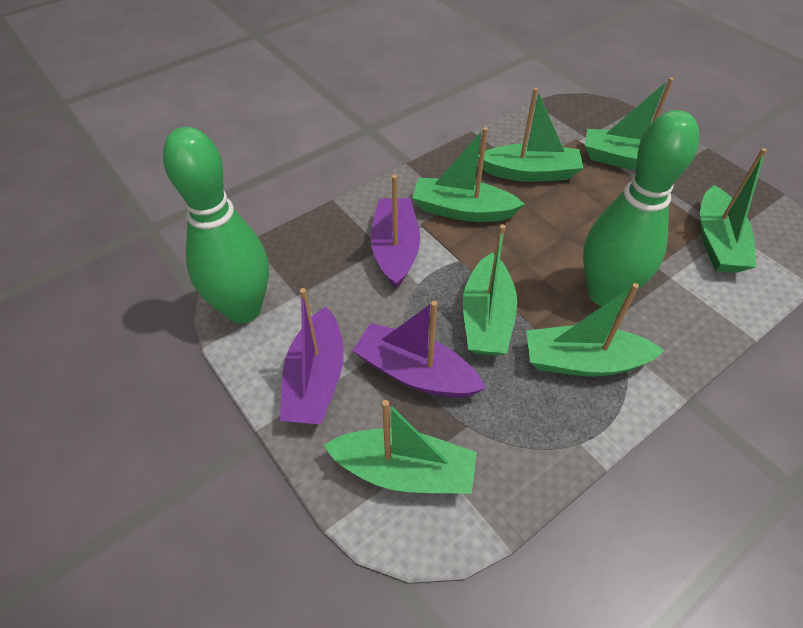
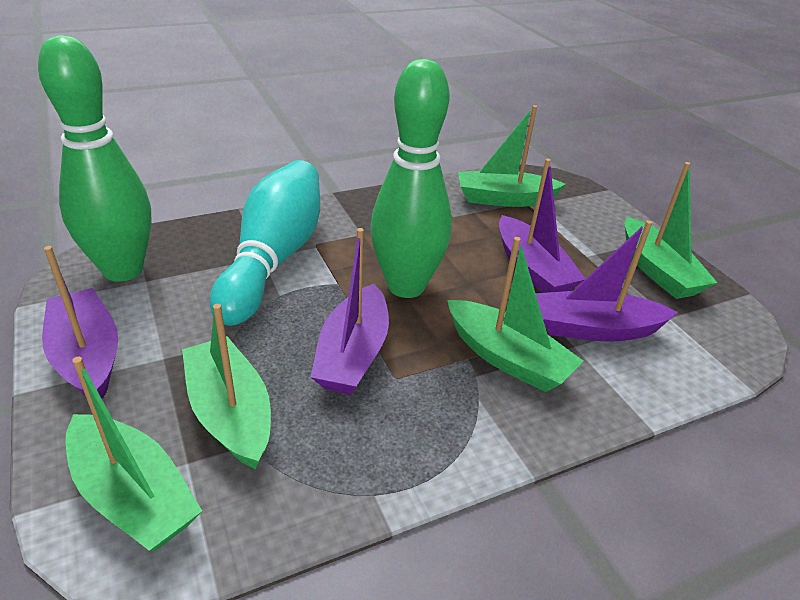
green boat: [324,400,477,494] [412,127,524,222] [463,225,517,356] [478,88,583,182] [526,283,664,377] [585,77,674,170] [700,148,767,273] = 7 -> [65,357,202,551] [182,304,271,469] [447,237,583,392] [458,105,566,207] [624,162,718,299] = 5
purple boat: [280,288,344,424] [352,301,486,398] [370,175,420,289] = 3 -> [42,246,118,399] [311,228,389,395] [499,158,586,293] [536,220,678,342] = 4
turquoise bowling pin: none = 0 -> [210,160,320,325] = 1

